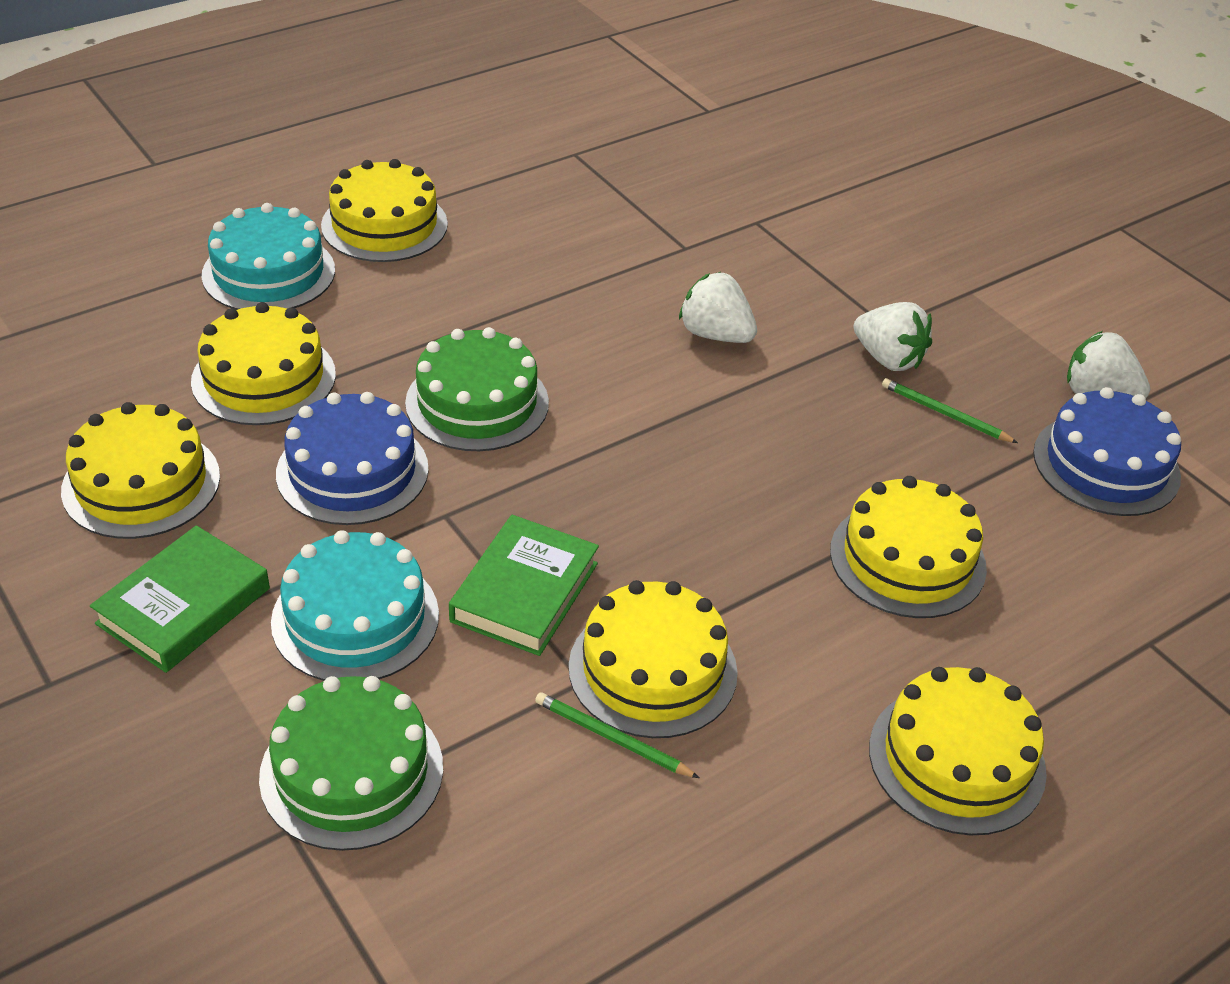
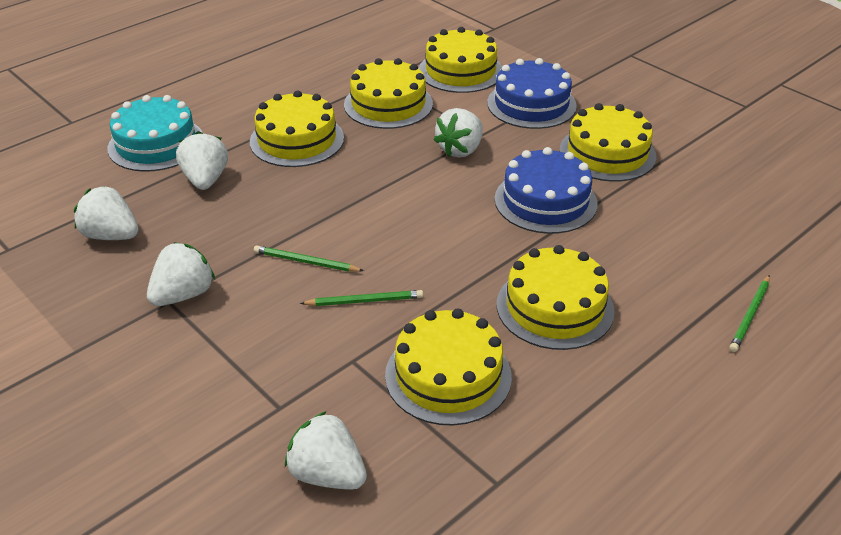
green book: [90,525,270,673] [449,515,599,656] = 2 -> none = 0
green cake: [259,676,443,851] [405,327,549,451] = 2 -> none = 0
green pencil: [535,692,699,778] [882,378,1018,443] = 2 -> [254,245,364,272] [300,290,423,306] [729,275,770,352] = 3
turquoise cake: [202,203,335,310] [271,530,439,681] = 2 -> [108,95,203,172] = 1
white strawberry: [679,272,757,343] [854,302,932,371] [1067,331,1150,398] = 3 -> [74,186,138,240] [147,242,215,306] [176,131,228,190] [285,411,367,489] [434,108,483,158] = 5

